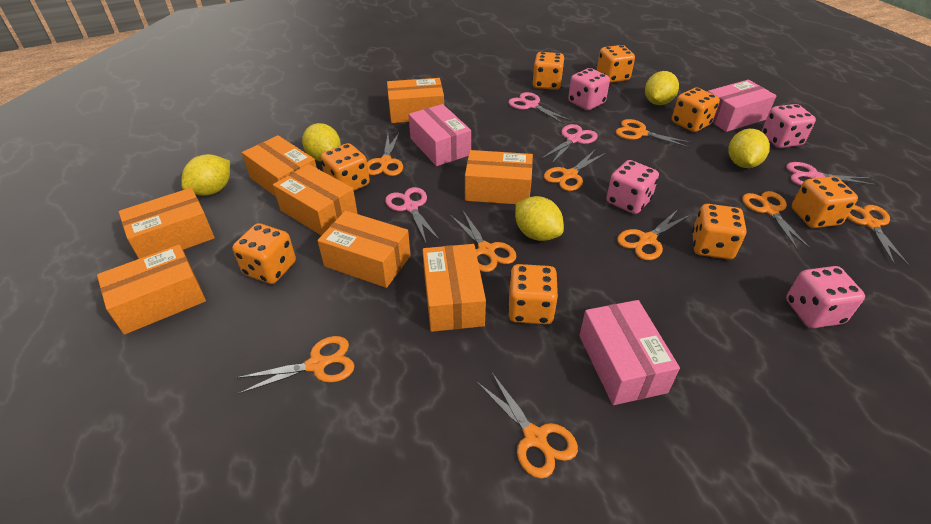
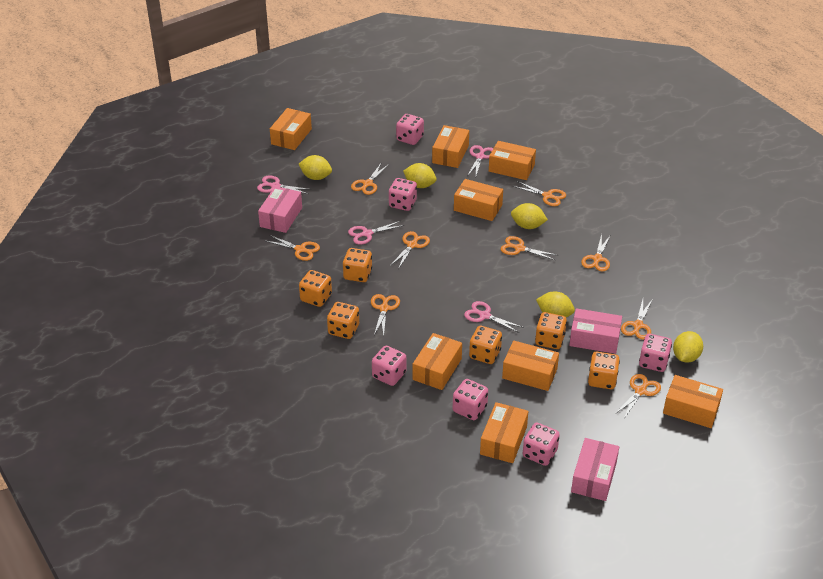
orange dice: [232,223,296,284] [321,143,370,191] [508,264,558,324] [532,52,565,90] [597,45,635,83] [672,87,720,132] [692,204,746,259] [792,176,858,228] = 8 -> [299,270,332,307] [327,302,359,339] [343,248,372,282] [469,326,502,364] [535,312,567,349] [588,352,620,389] = 6
pink dice: [568,68,610,110] [606,160,659,214] [762,104,816,148] [786,266,865,328] = 4 -> [372,346,406,386] [389,178,417,211] [396,114,424,145] [453,379,488,420] [523,423,560,466] [639,334,672,372] = 6

